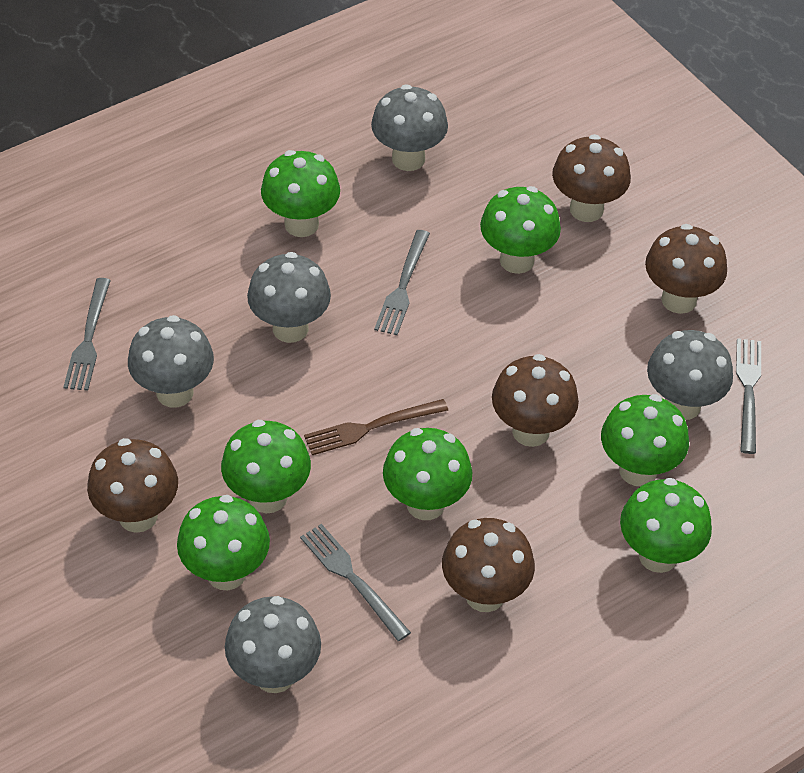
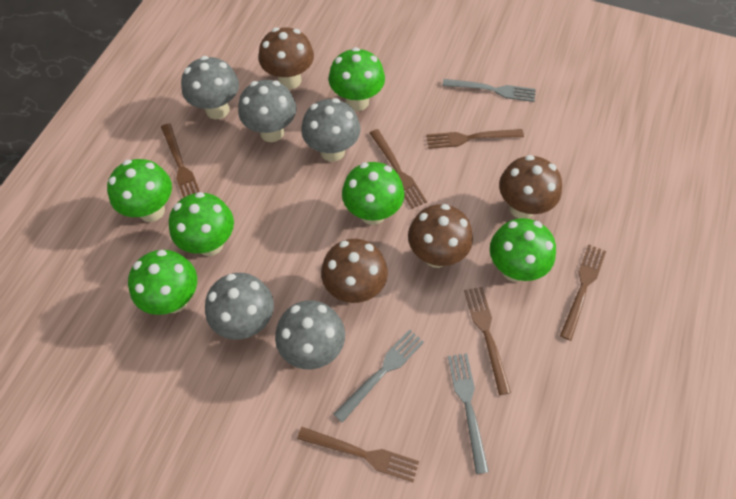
brown fork: [304,399,448,455] = 1 -> [161,123,200,198] [297,427,419,482] [370,129,427,209] [426,129,524,149] [464,287,511,395] [560,245,606,341] = 6
brown mushroom: [87,438,178,533] [442,518,535,612] [492,354,579,447] [552,134,631,222] [645,224,727,314] = 5 -> [258,27,314,89] [321,239,388,303] [408,204,473,268] [499,155,562,219] = 4
green mushroom: [177,495,270,590] [221,420,311,513] [261,150,340,237] [383,428,472,520] [480,186,561,274] [601,394,689,486] [620,478,712,573] = 7 -> [107,159,172,222] [128,250,197,315] [169,192,234,256] [329,47,385,111] [342,162,404,225] [490,218,556,282] = 6
grey fork: [63,278,111,391] [300,524,411,641] [374,230,430,335] [736,338,761,454] = 4 -> [334,329,424,423] [443,79,536,102] [448,353,489,474] = 3

